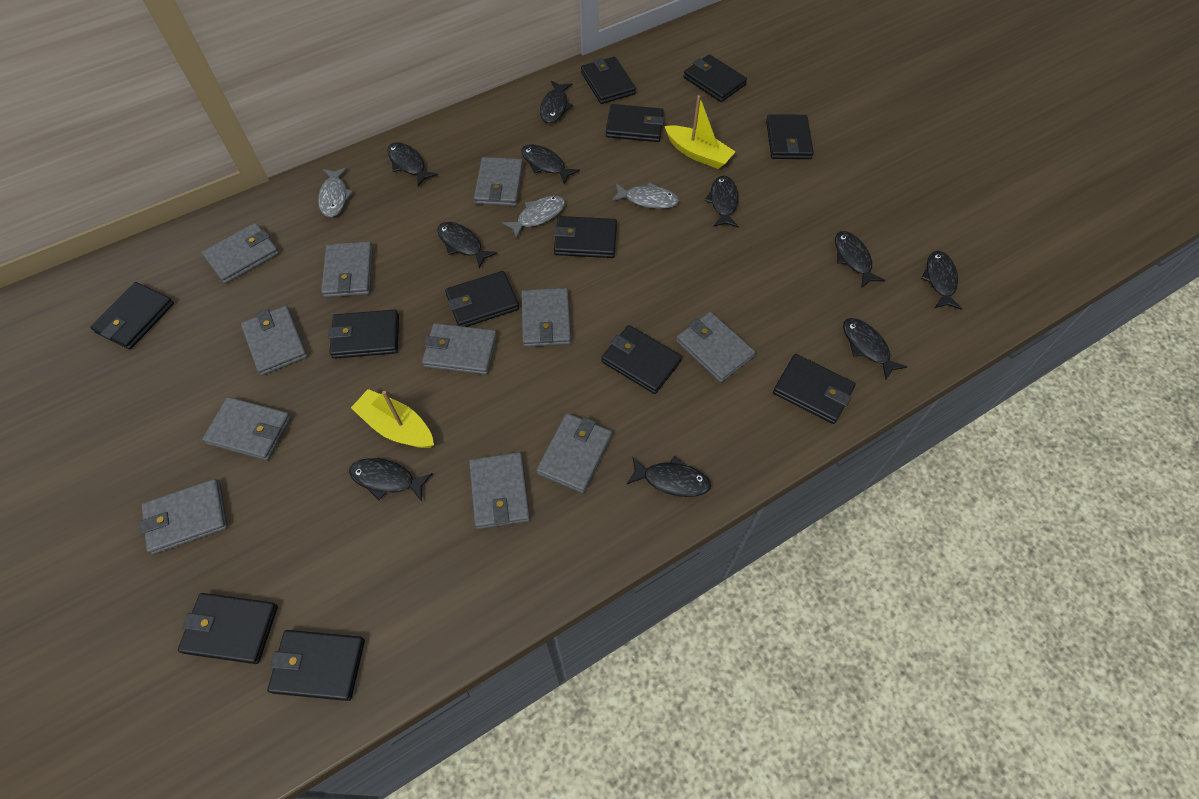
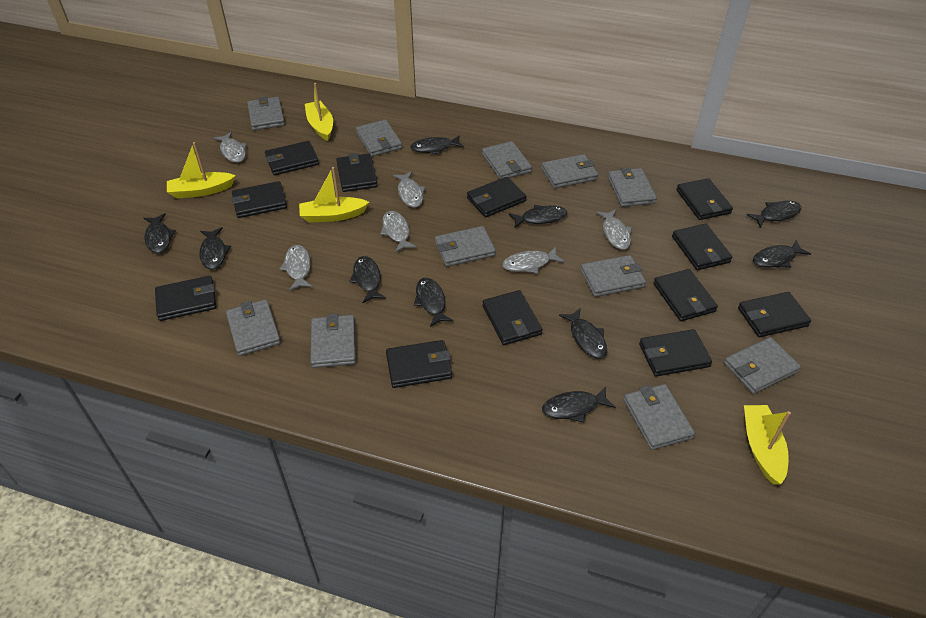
grey fish: [318,167,354,217] [502,196,565,239] [611,182,679,209] = 3 -> [213,132,247,163] [279,245,312,291] [380,211,417,253] [393,171,426,207] [502,247,564,274] [596,209,632,250] = 6
yellow boat: [351,389,434,448] [665,95,736,169] = 2 -> [167,142,236,199] [299,167,369,222] [305,83,333,141] [744,405,791,485] = 4

